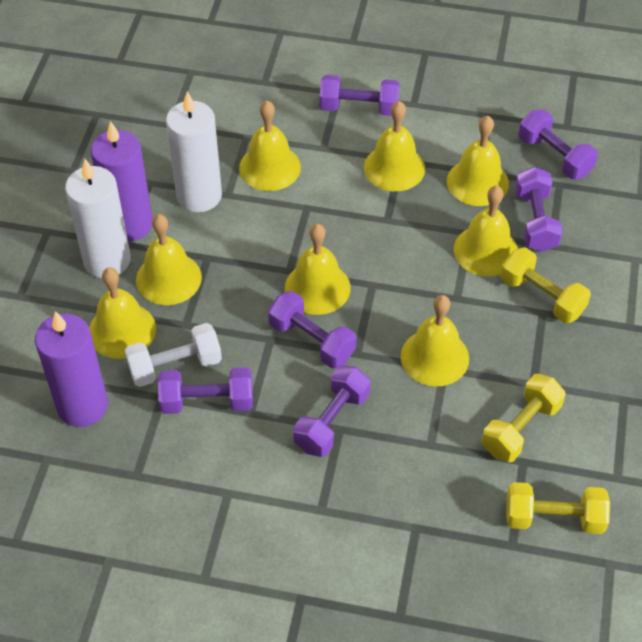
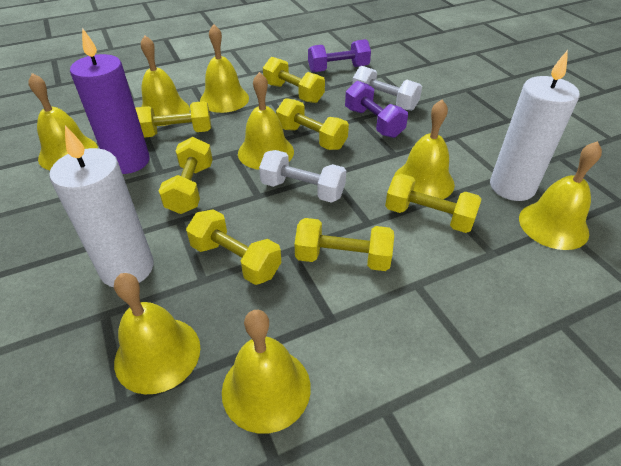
purple candle: [35,311,108,427] [91,121,153,242] = 2 -> [70,28,150,174] = 1
purple dumbbell: [158,367,253,414] [268,291,356,368] [293,365,370,457] [320,75,400,116] [515,167,563,252] [518,110,598,179] = 6 -> [308,39,371,73] [345,81,408,138] = 2
white dumbbell: [125,323,222,387] = 1 -> [259,150,346,203] [352,66,422,111] = 2
yellow dumbbell: [482,374,566,462] [500,247,591,323] [506,482,610,534] = 3 -> [135,101,211,138] [159,137,213,214] [186,209,281,285] [263,57,325,103] [276,98,349,150] [295,218,394,271] [385,174,481,233] = 7

